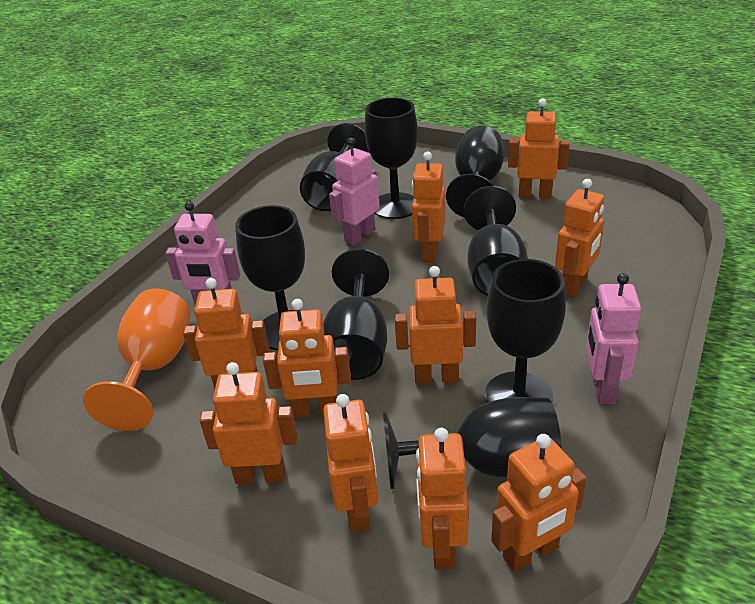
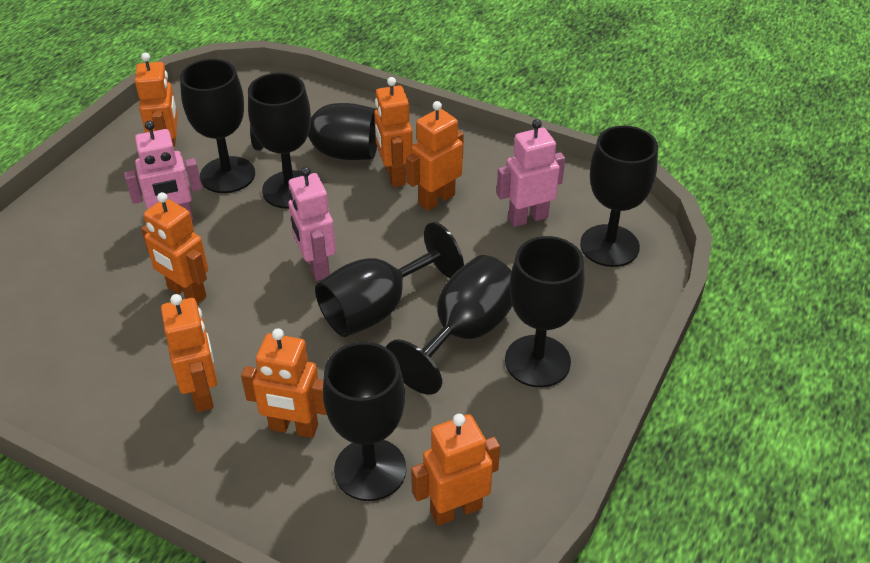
orange goblet: [83,288,190,431] = 1 -> none = 0
orange robot: [183,278,269,389] [199,362,297,484] [263,299,351,418] [323,394,378,532] [395,266,476,384] [412,152,445,263] [416,428,469,569] [491,434,587,572] [508,99,570,199] [555,179,604,297] = 10 -> [135,53,178,151] [141,192,208,304] [161,294,217,412] [241,328,327,438] [374,77,413,187] [406,101,464,211] [411,414,500,526] = 7

